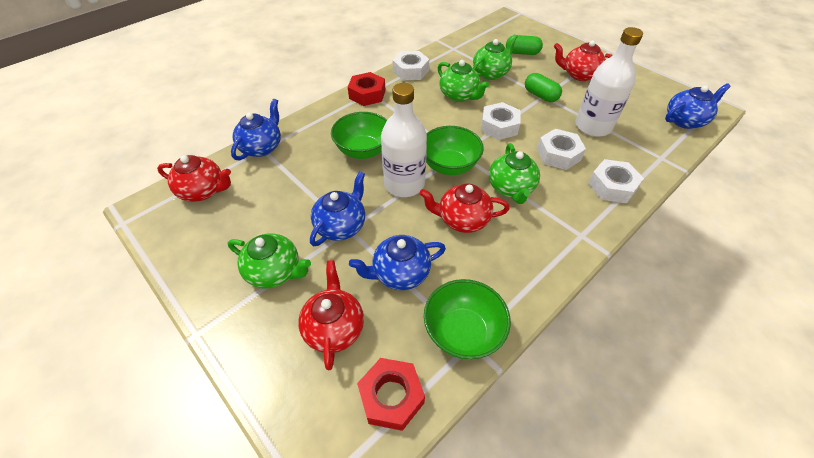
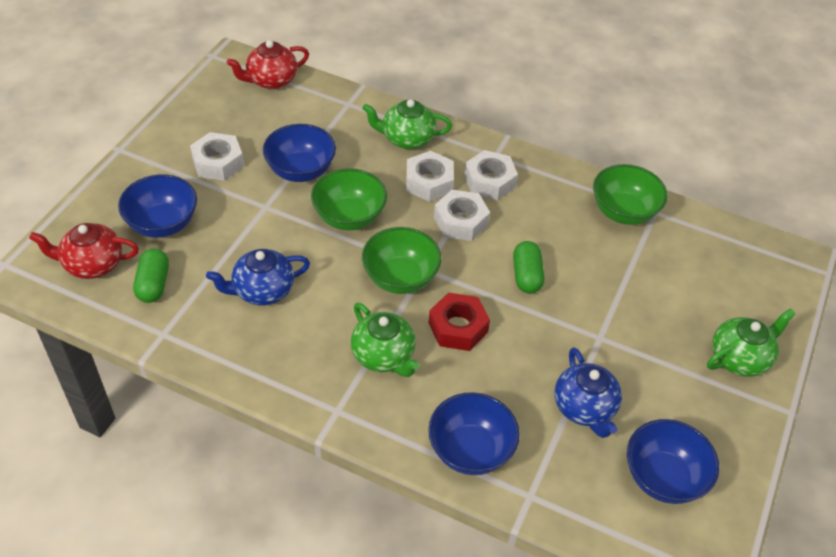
blue bowl: none = 0 -> [118,175,197,238] [263,124,336,182] [428,392,520,475] [627,419,719,504] = 4
blue teapot: [231,99,281,161] [310,171,365,246] [349,235,446,290] [665,83,731,129] = 4 -> [206,249,310,305] [555,347,622,438] = 2
green teapot: [228,233,311,289] [438,60,489,102] [473,34,517,80] [489,143,540,204] = 4 -> [351,303,420,377] [362,99,452,149] [707,308,796,377] = 3
red nut: [348,72,385,106] [357,358,425,431] = 2 -> [429,292,490,351] = 1
red teapot: [157,155,231,202] [298,260,364,370] [419,183,509,233] [554,40,613,81] = 4 -> [29,223,139,279] [226,40,309,89] = 2
white bottle: [381,83,427,197] [576,27,643,137] = 2 -> none = 0

